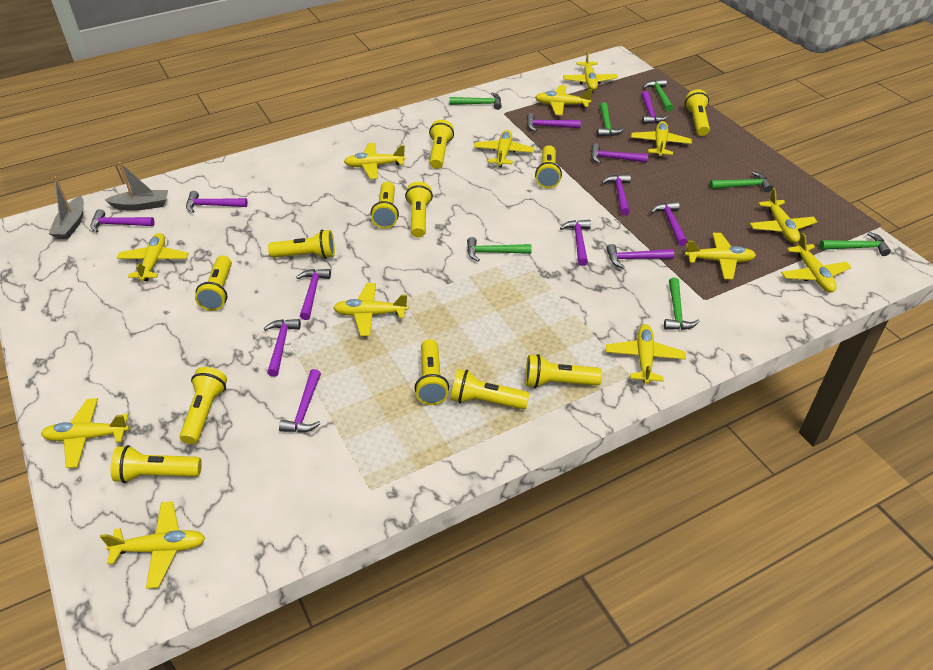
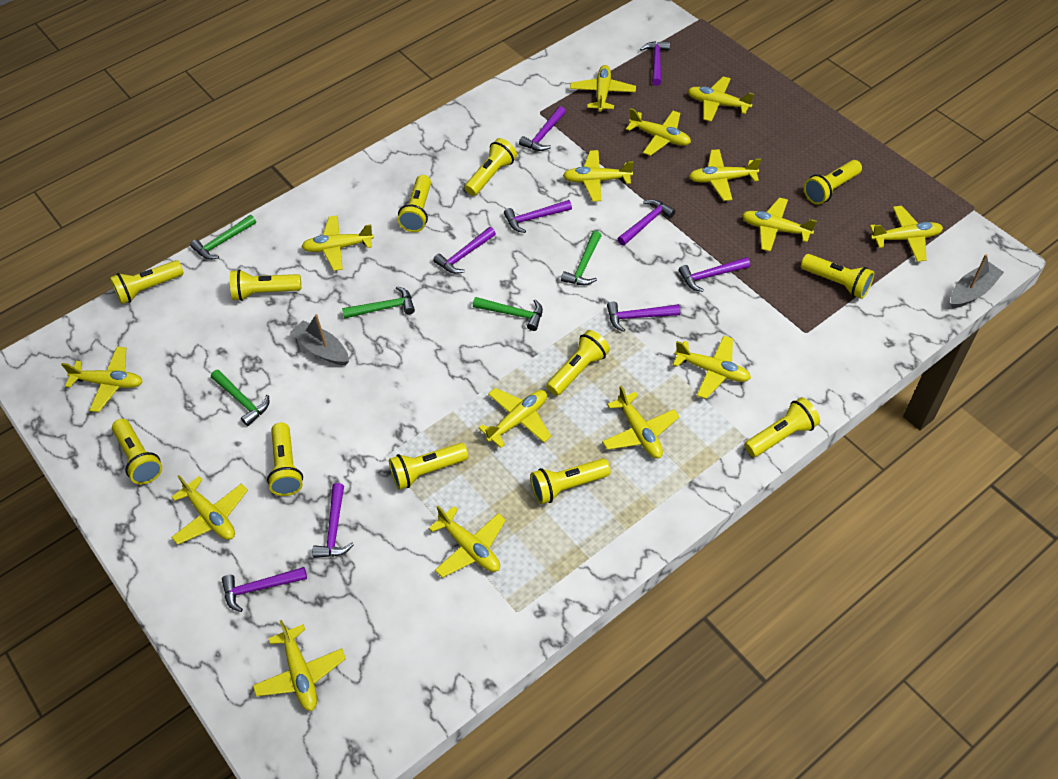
green hammer: [450,93,502,110] [467,237,532,262] [597,102,624,137] [643,79,673,112] [664,278,700,330] [710,172,773,192] [820,232,891,256] = 7 -> [190,215,256,260] [211,370,269,426] [342,286,415,319] [473,297,543,331] [561,231,602,285] = 5
purple hammer: [90,209,155,232] [186,191,248,213] [264,319,301,377] [279,369,321,433] [296,269,331,320] [527,113,581,132] [560,220,591,266] [591,143,648,164] [602,174,631,215] [606,244,674,269] [641,91,668,124] [651,201,687,246] = 12 -> [222,567,307,612] [312,483,354,558] [433,227,496,274] [504,200,572,233] [519,106,566,151] [607,301,680,332] [618,199,676,246] [640,41,670,86] [678,257,750,292] = 9
yellow plane: [41,398,129,468] [100,501,205,589] [117,233,189,281] [333,283,408,336] [344,143,406,179] [474,130,534,167] [535,85,592,115] [563,51,618,90] [606,324,686,384] [631,121,692,158] [685,233,756,279] [750,188,817,243] [781,233,851,292] = 13 -> [61,347,143,412] [171,475,248,545] [253,620,346,711] [302,215,374,271] [429,506,506,578] [479,388,551,448] [563,150,634,202] [570,65,636,112] [602,386,679,458] [626,108,691,156] [673,336,751,399] [688,77,754,122] [689,149,761,201] [742,197,817,252] [870,206,943,262] = 15

